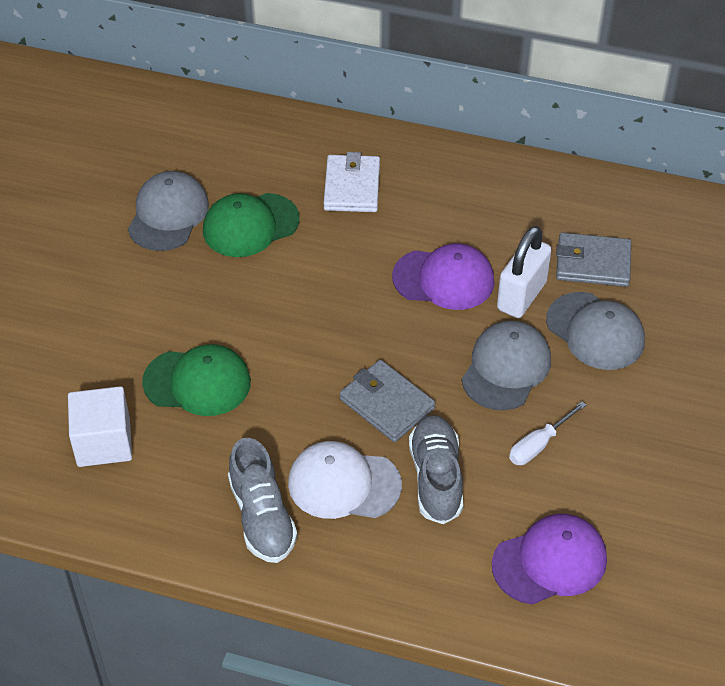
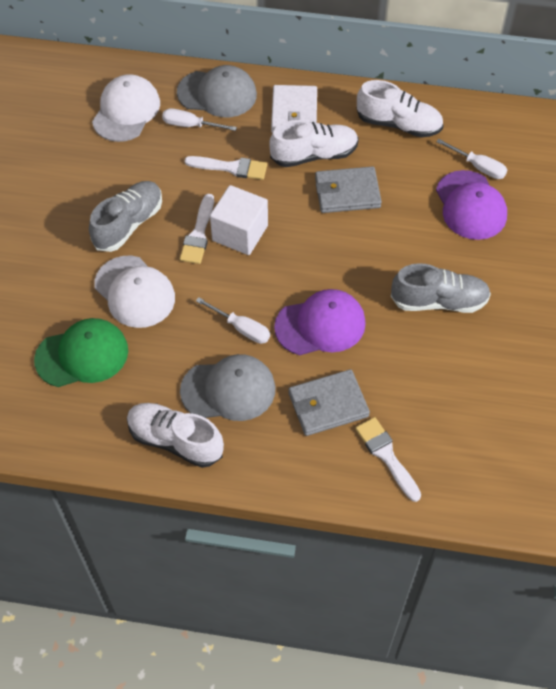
green cap: [142,344,251,416] [203,193,300,257] = 2 -> [34,318,128,387] = 1
grey cap: [128,171,209,251] [461,321,551,411] [546,292,645,370] = 3 -> [177,65,257,117] [180,354,275,421] = 2
white brush: none = 0 -> [180,194,214,264] [184,156,267,180] [355,417,421,502] = 3
white cap: [288,441,402,519] = 1 -> [92,74,160,142] [94,256,175,328] = 2
white padlock: [497,226,552,318] = 1 -> none = 0
white screwdriver: [509,401,586,465] = 1 -> [162,108,237,131] [196,297,270,344] [436,139,507,179] = 3
white shoe: none = 0 -> [127,403,224,468] [269,120,359,167] [357,80,443,138] = 3

